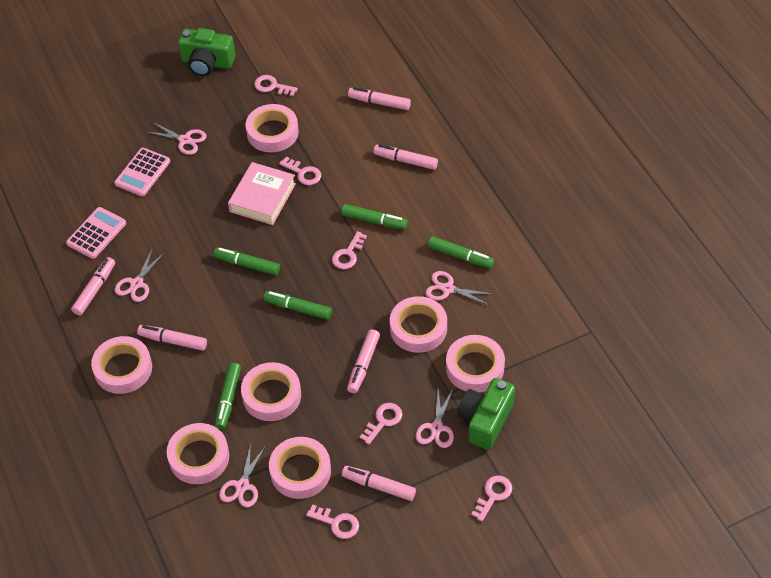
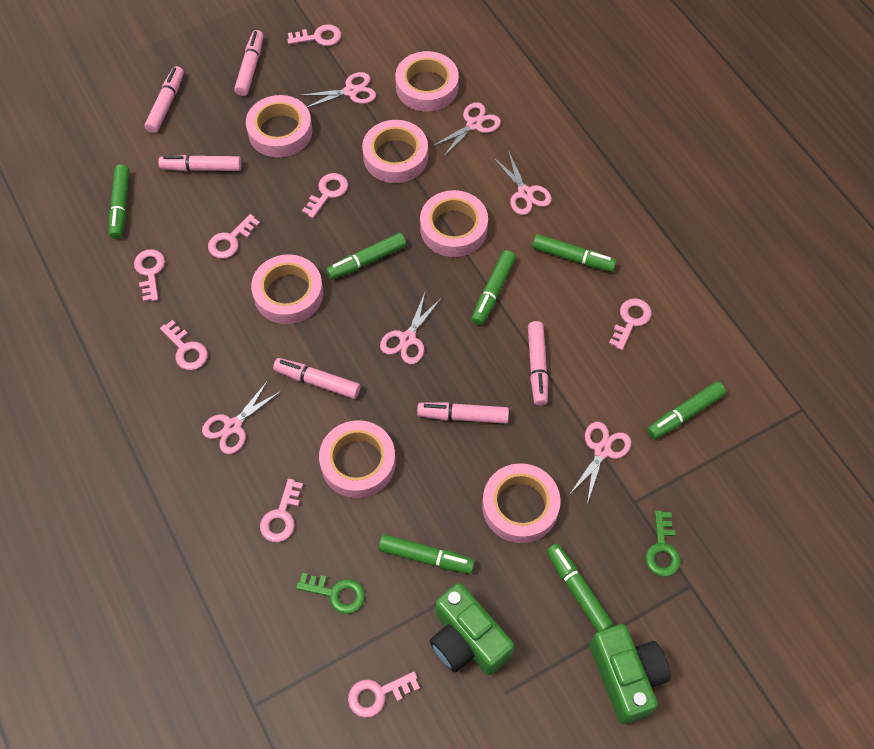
green key: none = 0 -> [296,573,365,614] [645,510,681,577] = 2
green marker: [214,247,280,275] [215,363,241,430] [264,291,332,320] [341,204,408,230] [428,236,494,268] = 5 -> [109,164,130,239] [326,233,407,280] [378,534,475,574] [471,250,516,325] [532,234,617,272] [546,544,613,632] [647,382,726,439] = 7
pink book: [228,162,296,225] = 1 -> none = 0
pink calculator: [66,207,126,259] [114,148,170,196] = 2 -> none = 0
pink key: [254,75,298,96] [279,156,321,185] [306,505,359,539] [332,231,367,269] [360,403,402,445] [471,476,512,521] = 6 -> [134,249,165,302] [160,320,208,370] [208,214,260,259] [260,479,303,542] [287,24,341,46] [302,173,348,218] [348,672,420,718] [609,298,652,350] = 8
pink scissors: [115,249,165,302] [147,122,206,155] [219,443,265,507] [416,389,454,448] [425,271,492,306] = 5 -> [202,380,281,454] [300,72,376,108] [380,293,441,364] [431,102,501,157] [493,150,552,215] [569,422,631,504] = 6

